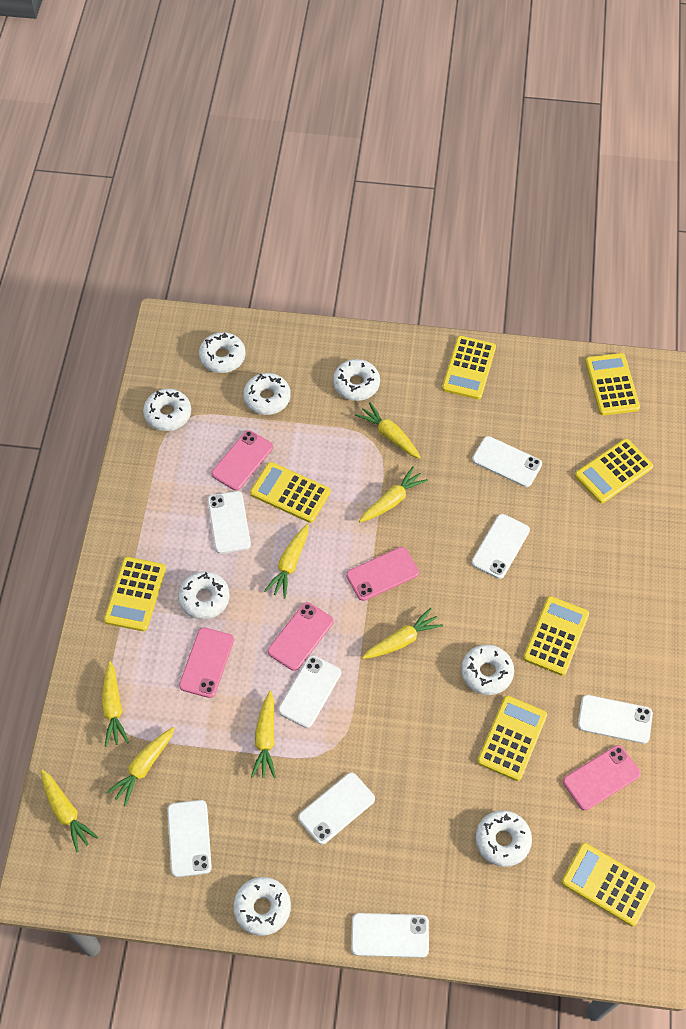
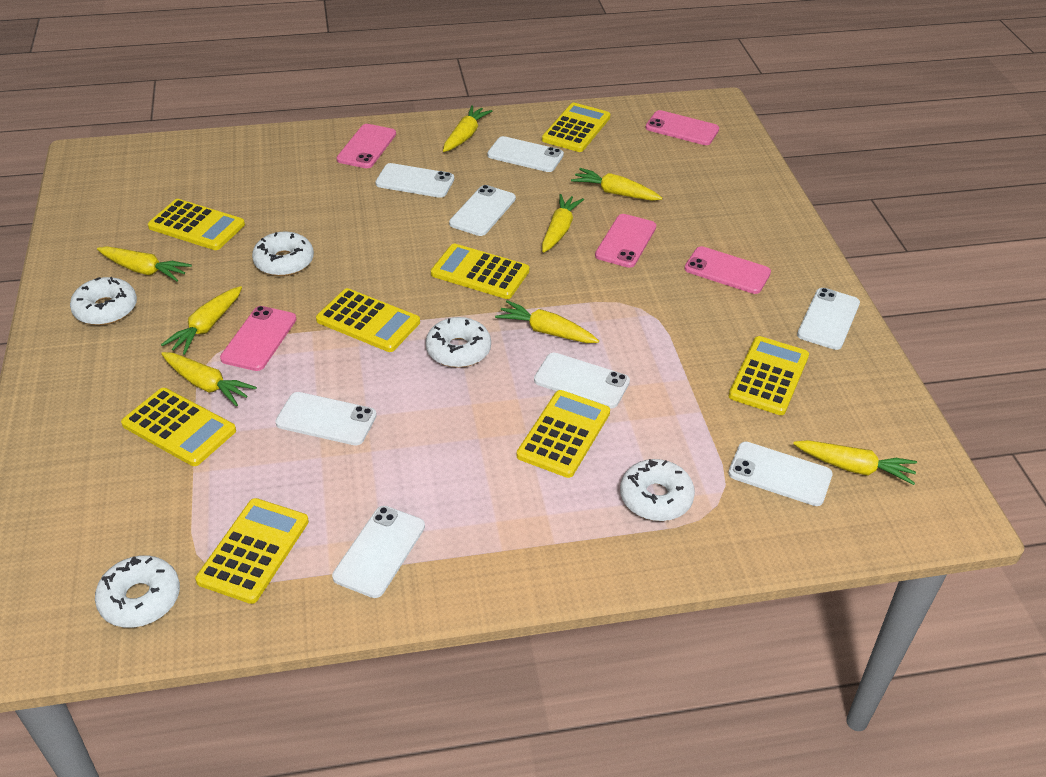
white donut: [143,389,191,431] [178,571,230,620] [199,332,246,373] [233,877,291,936] [243,373,291,415] [333,359,380,401] [461,645,514,695] [475,810,532,867] = 8 -> [70,277,137,325] [95,555,180,628] [252,231,314,276] [426,317,491,368] [620,459,695,521] = 5

